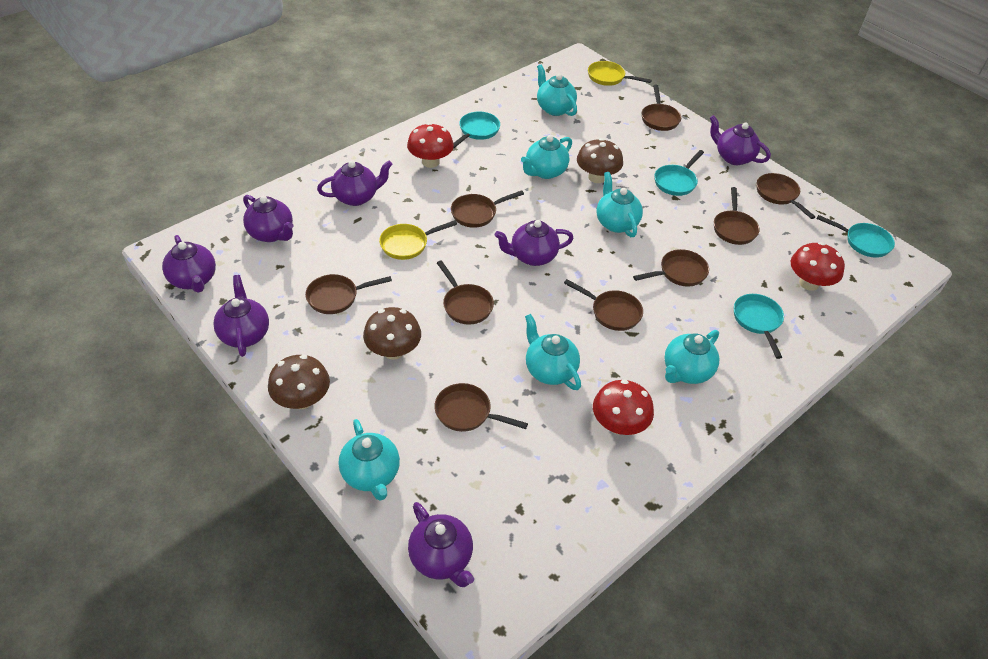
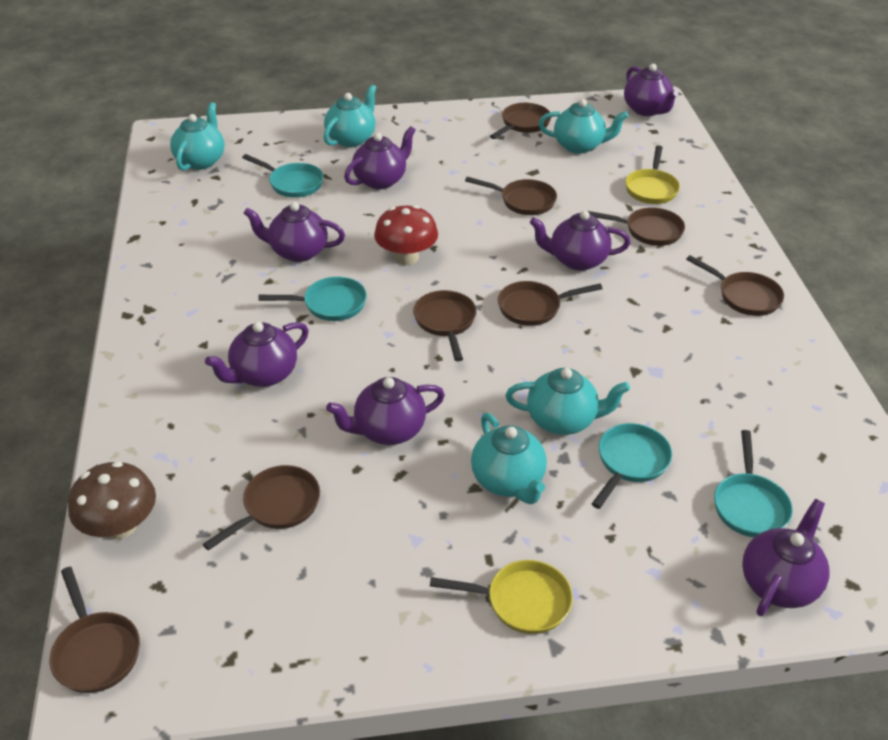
brown mushroom: [268,355,330,409] [363,307,421,360] [577,138,623,183] = 3 -> [68,461,156,539] = 1
brown pan: [305,274,392,314] [434,383,528,432] [437,260,494,325] [451,190,524,228] [564,279,643,331] [633,249,709,287] [642,85,681,131] [714,187,759,245] [757,173,815,219] = 9 -> [50,567,140,693] [203,465,320,551] [413,290,477,361] [465,177,557,215] [490,103,551,139] [498,281,603,326] [588,207,685,246] [686,255,784,316] = 8
red mushroom: [407,123,454,168] [593,380,654,435] [791,242,845,291] = 3 -> [374,205,438,265] = 1
turquoise teapot: [338,419,400,501] [521,135,572,179] [525,314,581,390] [537,65,577,116] [596,172,643,237] [665,330,719,384] = 6 -> [170,102,225,171] [324,84,377,147] [471,413,547,504] [505,368,630,435] [538,99,628,154] = 5

